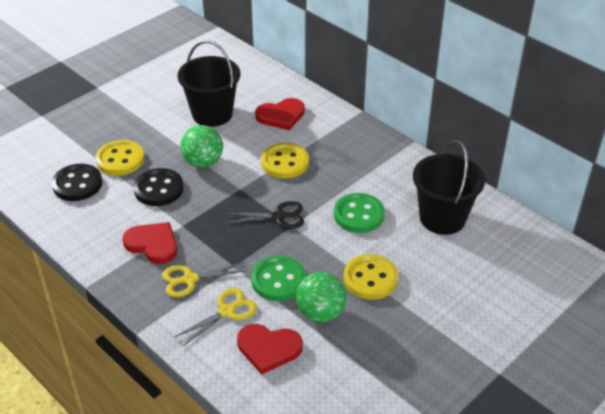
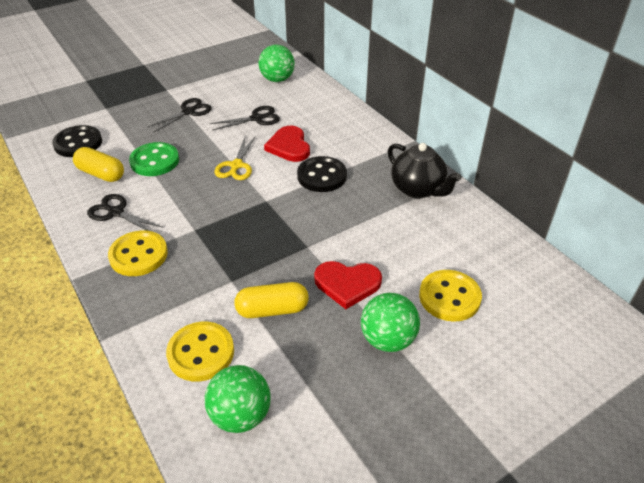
black bucket: [178,40,241,127] [413,140,485,235] = 2 -> none = 0
black scissors: [225,201,304,229] = 1 -> [87,194,163,231] [148,98,212,132] [210,106,280,131] = 3
black teapot: none = 0 -> [388,143,461,198] = 1
green ball: [180,125,223,168] [296,272,347,323] = 2 -> [204,365,271,433] [258,44,295,82] [361,293,420,352] = 3
green button: [251,256,306,301] [334,193,385,233] = 2 -> [129,142,179,176] = 1
red heart: [122,222,177,264] [237,324,303,375] [255,98,305,130] = 3 -> [264,126,310,162] [314,261,382,309] = 2
yellow capsule: none = 0 -> [73,147,124,182] [234,282,309,318] = 2
yellow scissors: [162,262,248,297] [175,288,257,347] = 2 -> [214,136,256,180] = 1

